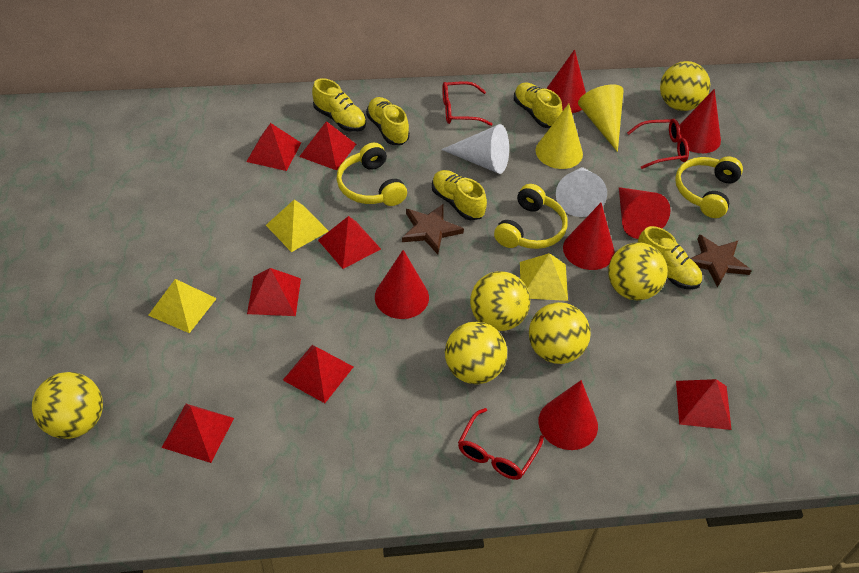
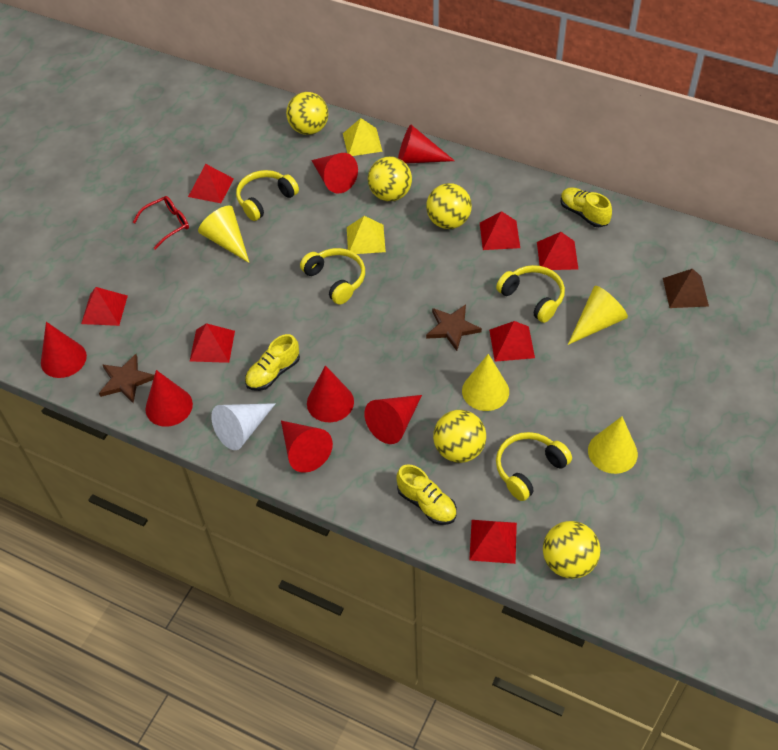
brown pyramid: none = 0 -> [663,269,709,308] = 1
red cone: [375,250,429,319] [538,380,598,450] [546,49,586,113] [563,203,615,270] [619,187,671,239] [679,89,721,153] = 6 -> [41,322,87,378] [145,370,193,427] [281,421,333,473] [307,365,354,422] [311,153,358,194] [364,395,422,444] [398,125,455,164] = 7
red glasses: [442,81,493,126] [458,408,544,480] [627,119,689,169] = 3 -> [133,196,189,250] = 1
white cone: [441,124,509,174] [556,167,607,217] = 2 -> [211,403,276,450] = 1
yellow ball: [32,372,103,439] [445,321,507,384] [470,271,530,331] [529,302,591,364] [608,242,668,301] [660,61,710,111] = 6 -> [286,92,328,135] [368,157,412,201] [426,183,472,229] [433,410,486,463] [543,521,600,579] = 5
yellow cone: [536,104,583,169] [578,85,624,152] = 2 -> [198,206,249,263] [462,354,509,411] [568,286,628,345] [588,416,638,474] = 4
yellow headphones: [337,143,407,206] [494,184,567,249] [675,157,743,218] = 3 -> [236,170,299,221] [300,248,365,304] [496,265,565,323] [496,432,572,501] = 4
yellow pyramid: [148,279,217,333] [266,199,329,252] [520,253,568,301] = 3 -> [343,118,383,156] [347,216,386,254] = 2
yellow shoe: [312,78,366,132] [366,97,410,145] [432,170,487,220] [514,82,563,128] [638,226,702,289] = 5 -> [245,334,300,391] [396,464,457,525] [560,187,612,227] = 3

